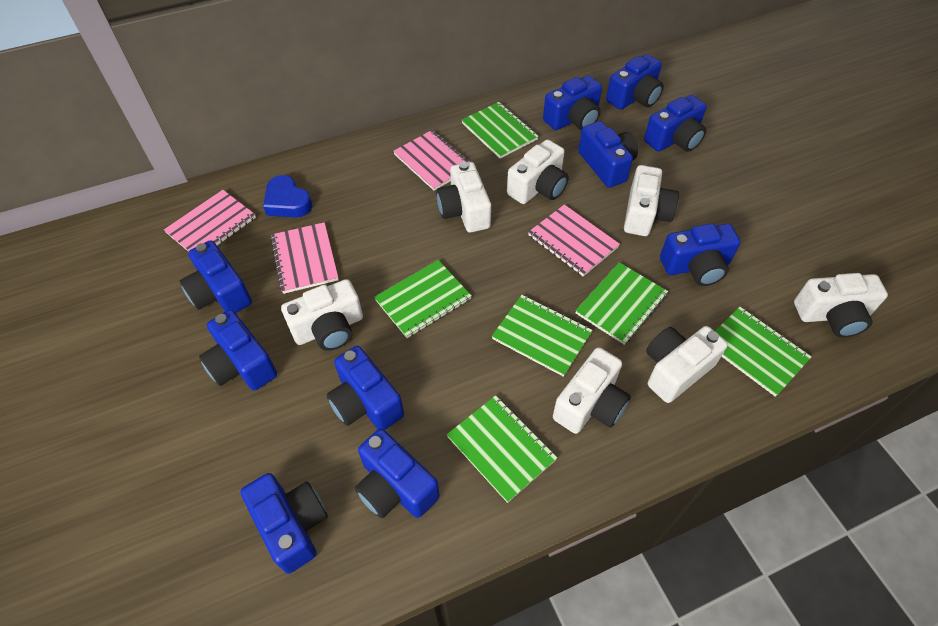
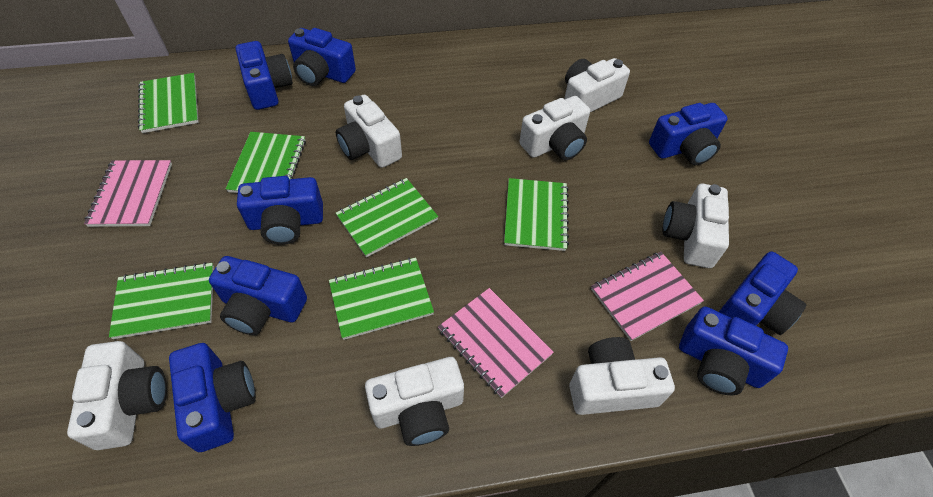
blue camera: [180,240,252,313] [199,310,277,391] [241,473,328,574] [327,346,404,430] [355,429,440,518] [543,76,602,130] [578,121,638,188] [606,54,664,110] [644,95,707,152] [660,223,741,286] = 10 -> [169,343,256,452] [209,256,307,335] [236,41,293,110] [237,176,323,245] [288,28,356,86] [649,103,728,165] [679,307,788,395] [719,252,807,335] = 8
blue heart: [263,175,312,217] = 1 -> none = 0
pink notebook: [164,190,256,252] [270,222,339,294] [393,130,471,191] [528,204,620,277] = 4 -> [84,160,172,227] [438,288,554,398] [591,252,704,341] = 3

